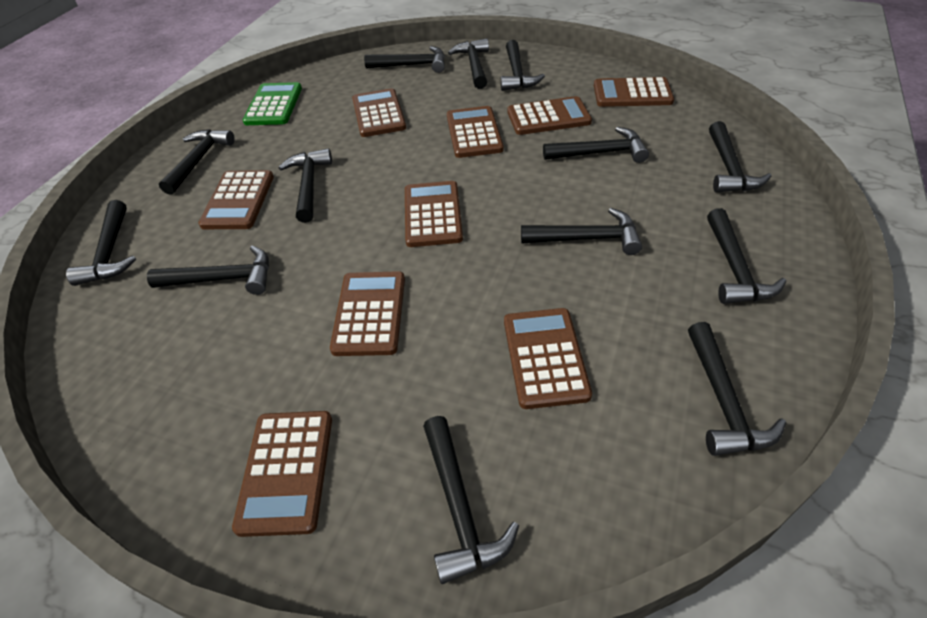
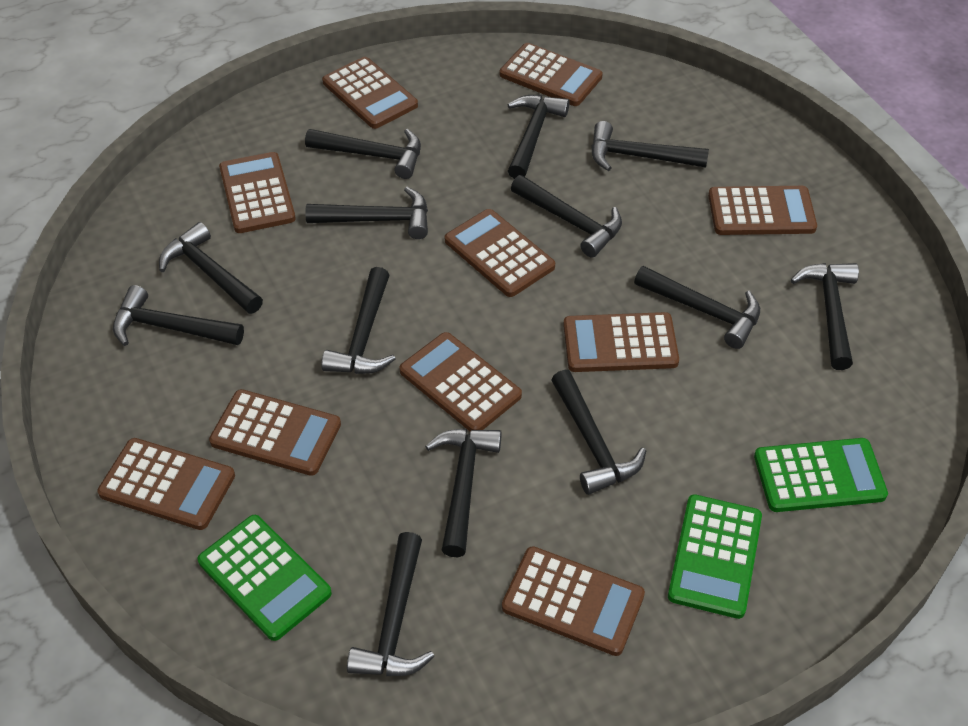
brown calculator: [198,170,274,229] [232,411,332,537] [330,271,405,356] [352,88,406,137] [405,181,463,247] [447,106,504,158] [504,308,592,409] [508,96,592,135] [594,77,674,107] = 9 -> [97,438,235,530] [209,389,341,476] [219,152,296,233] [322,57,418,129] [399,332,522,431] [445,209,555,297] [500,43,603,106] [502,546,645,656] [563,312,679,372] [708,186,817,235] = 10
green calculator: [243,82,302,125] = 1 -> [198,515,332,641] [668,494,762,619] [754,438,888,512] = 3

